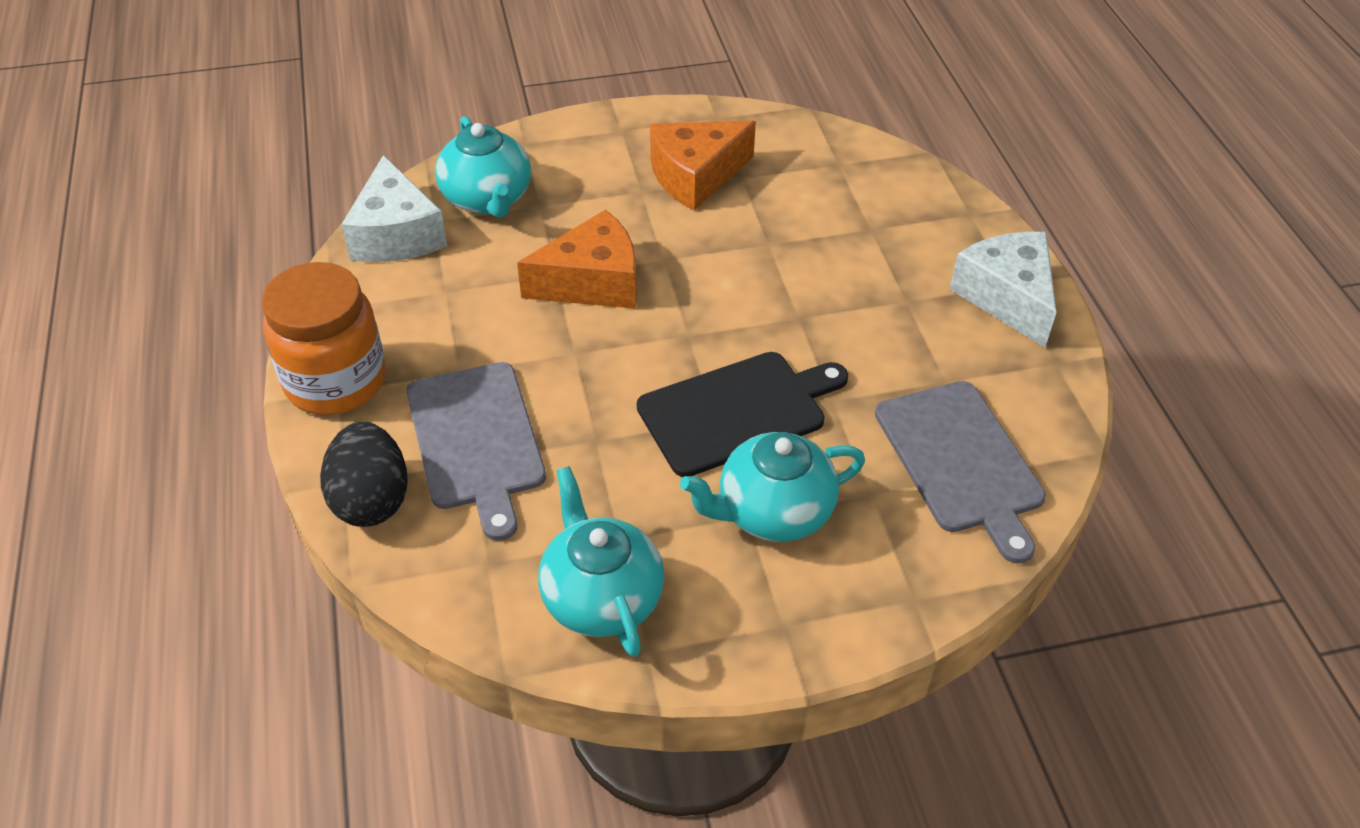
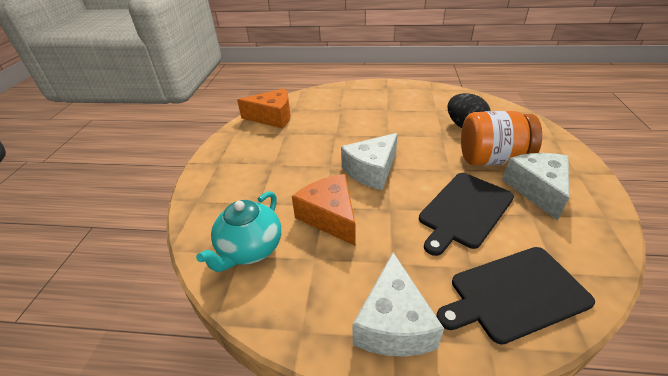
black cutting board: [637,352,848,477] = 1 -> [419,173,514,256] [436,247,595,345] = 2
grey cutting board: [406,362,546,541] [875,381,1046,564] = 2 -> none = 0
turquoise teapot: [435,116,531,218] [538,466,664,657] [680,432,865,542] = 3 -> [196,191,281,272] = 1
white cheese: [341,155,447,262] [950,232,1057,348] = 2 -> [341,133,398,190] [353,252,444,357] [502,153,569,221] = 3

